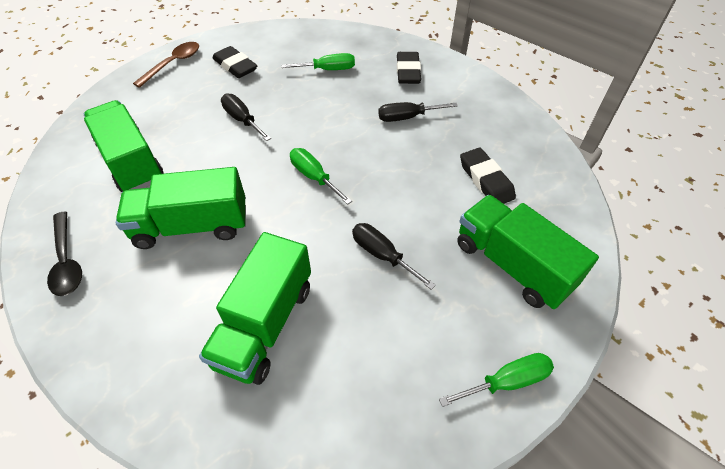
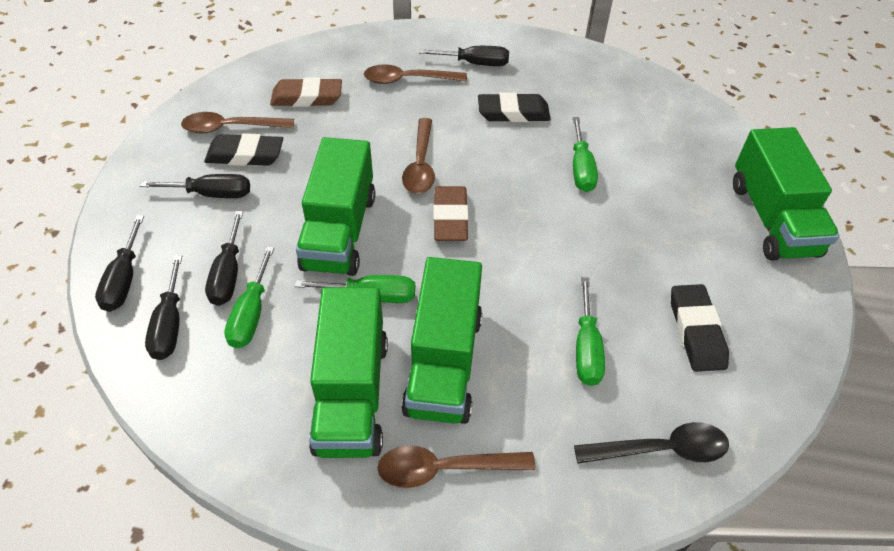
black screwdriver: [221,94,271,141] [352,223,436,290] [378,102,458,122] = 3 -> [95,215,144,312] [140,174,250,198] [145,255,182,360] [205,211,243,306] [419,46,509,66] = 5
brown eraser: none = 0 -> [270,77,342,107] [433,186,469,241] = 2
brown spoon: [133,42,199,88] = 1 -> [181,112,294,133] [364,64,467,84] [377,446,536,488] [402,118,435,194] = 4
green screwdriver: [281,53,355,70] [290,148,352,205] [439,353,554,407] = 3 -> [224,246,274,348] [295,275,415,303] [573,117,598,192] [576,277,605,386] = 4

